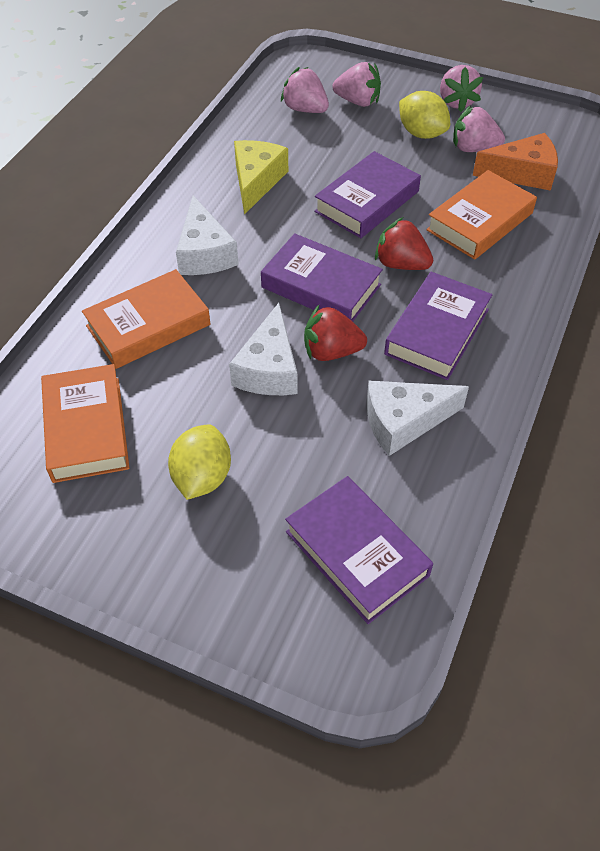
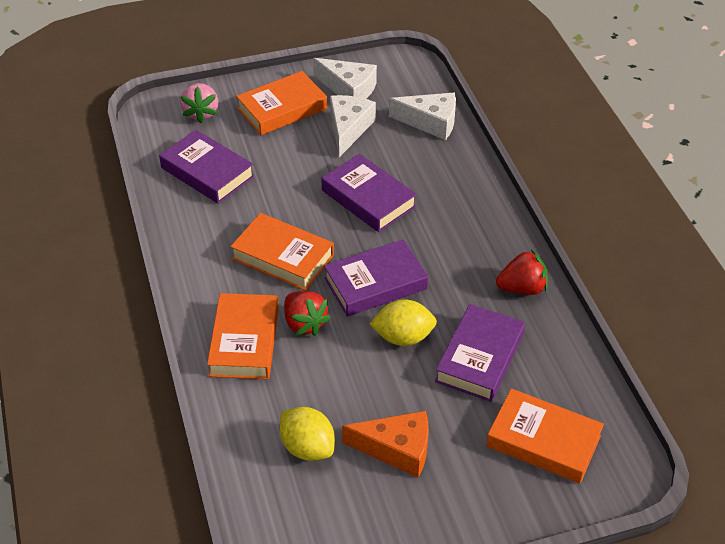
orange book: [41,364,129,483] [82,269,210,369] [426,170,537,259] = 3 -> [207,293,279,379] [230,213,334,291] [236,71,327,135] [486,388,604,484] = 4
pink strawberry: [281,67,329,113] [332,62,381,107] [440,65,483,112] [453,106,505,152] = 4 -> [180,83,218,123] = 1
yellow cheese: [234,140,288,215] = 1 -> none = 0

